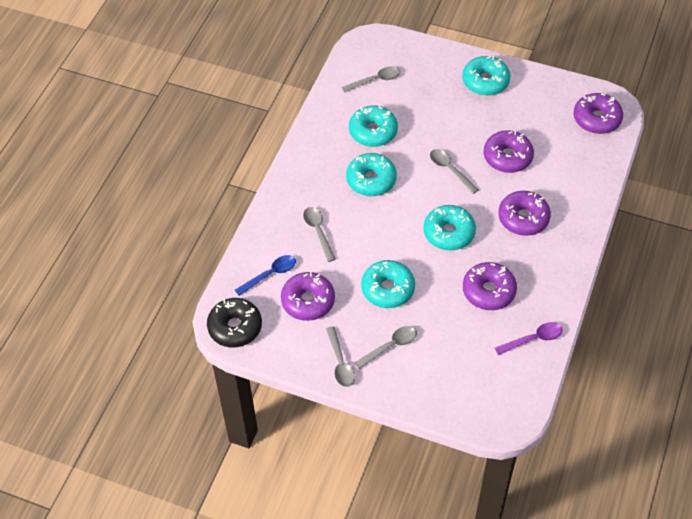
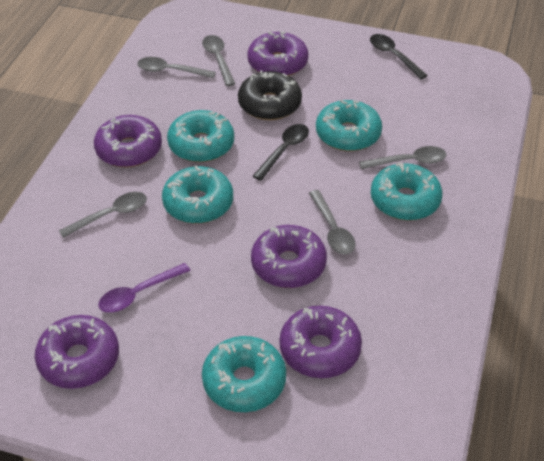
black spoon: none = 0 -> [253,124,309,181] [370,34,428,79] = 2
blue spoon: [235,255,296,296] = 1 -> none = 0

